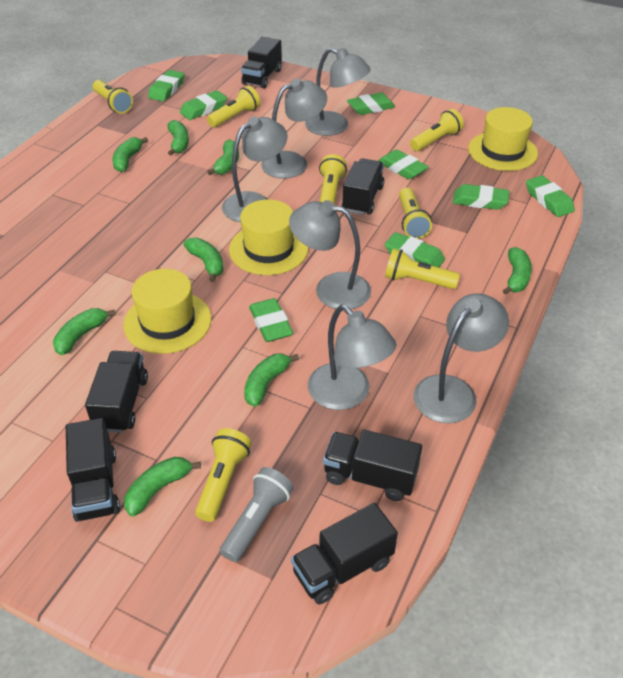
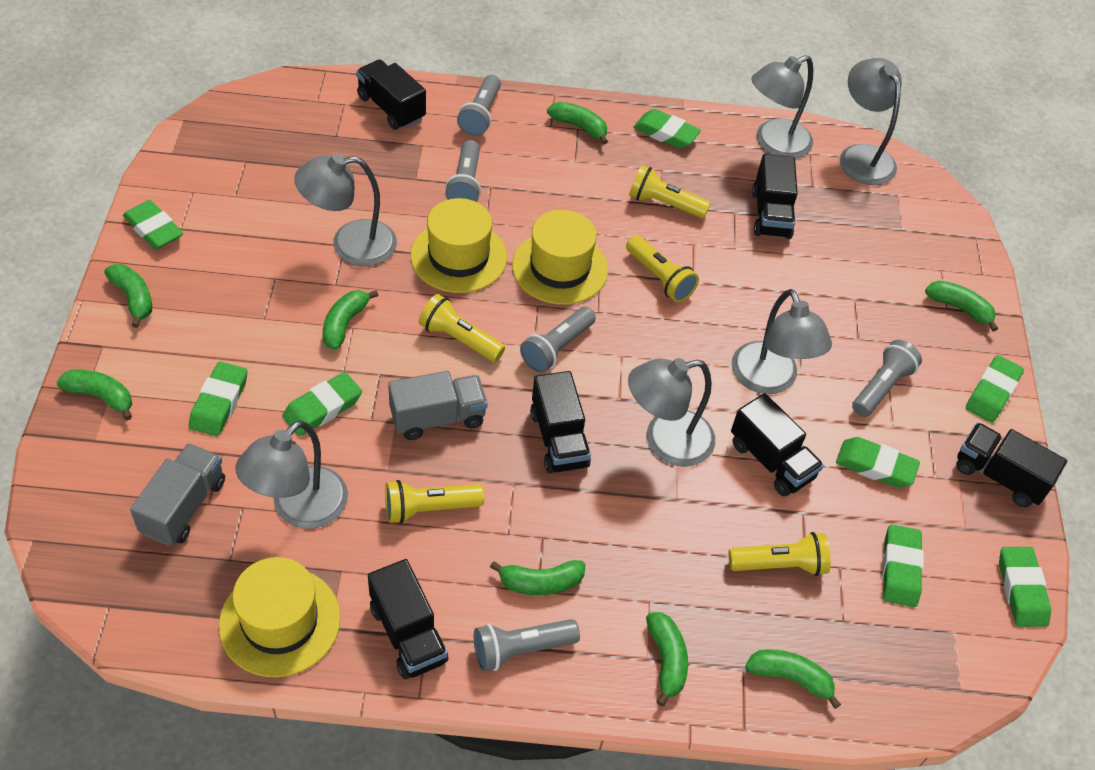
grey flashlight: [220,467,294,562] = 1 -> [445,140,481,202] [457,75,501,136] [474,619,580,671] [520,307,596,373] [852,340,922,417] = 5
grey truck: none = 0 -> [130,443,225,546] [388,371,488,440] = 2
yellow flashlight: [93,80,133,114] [195,428,252,522] [207,86,260,127] [319,154,347,205] [385,248,460,289] [399,188,432,239] [410,109,464,151] = 7 -> [385,480,484,524] [419,294,505,362] [626,235,699,302] [629,165,711,218] [729,532,831,576] = 5

